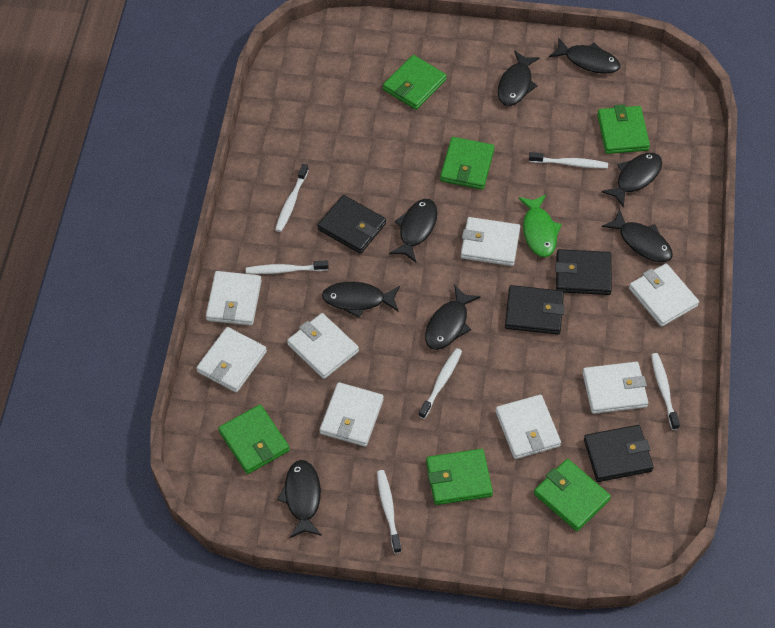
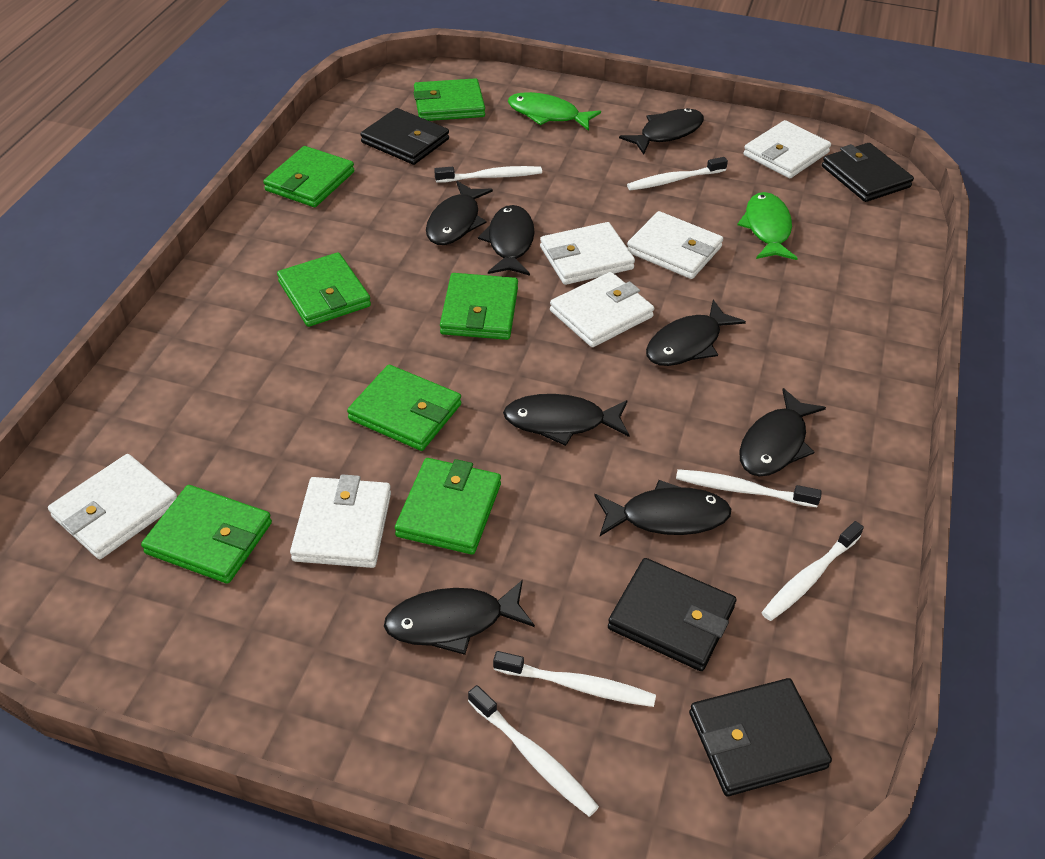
green fish: [518,195,562,257] = 1 -> [508,92,601,131] [737,192,798,260] = 2
green wallet: [218,405,290,474] [383,55,447,110] [426,449,493,505] [440,137,494,190] [534,459,611,531] [597,104,650,154] = 6 -> [141,485,272,584] [263,146,354,207] [277,252,371,327] [347,365,461,451] [395,458,501,555] [414,78,485,121] [440,273,518,340] = 7
white wallet: [196,327,267,393] [206,271,262,326] [287,313,359,379] [320,382,384,447] [461,217,520,266] [496,395,561,459] [583,362,648,414] [629,263,699,327] = 8 -> [48,454,177,559] [290,474,391,568] [540,222,635,285] [550,272,654,347] [627,211,723,279] [743,120,831,178] = 6

